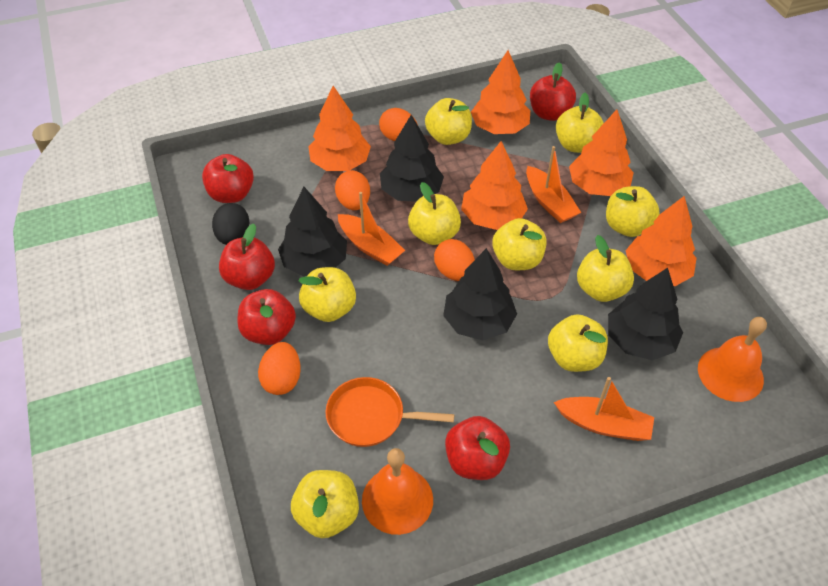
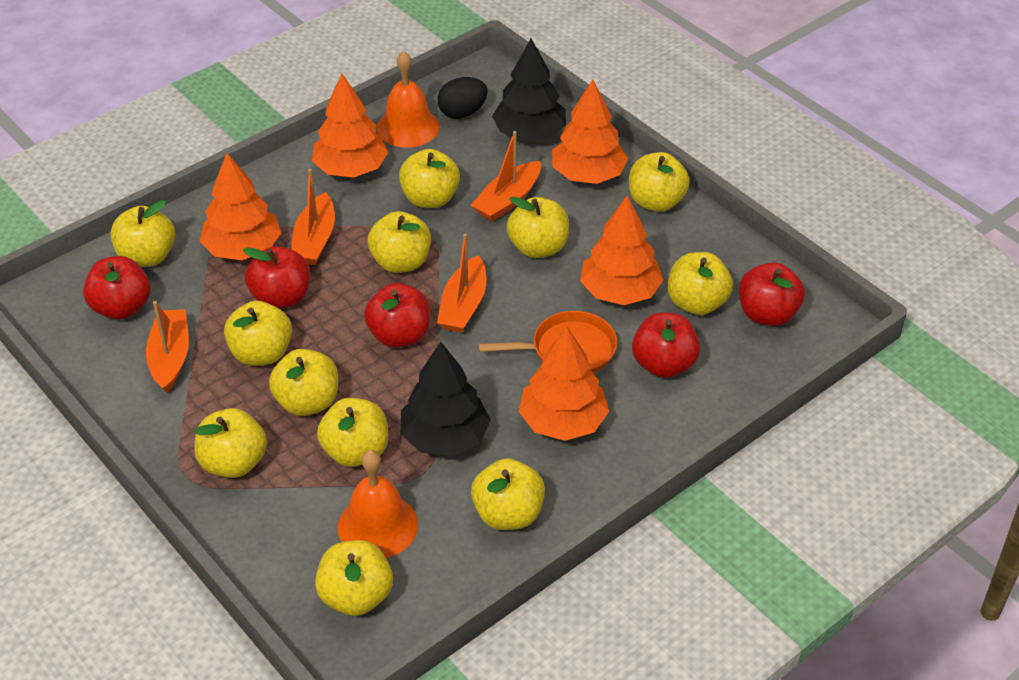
black tree: [278,187,347,276] [380,115,444,202] [443,248,517,340] [608,268,683,360] = 4 -> [401,342,491,456] [492,39,566,141] = 2
orange boat: [338,192,405,266] [526,146,581,223] [554,377,654,441] = 3 -> [146,301,189,393] [291,169,335,265] [437,234,486,333] [471,131,541,222] = 4
orange egg: [258,342,301,395] [335,170,370,210] [379,108,418,141] [434,239,475,281] = 4 -> none = 0
yellow apple: [291,470,359,538] [298,267,356,322] [408,182,461,245] [425,98,472,145] [492,218,546,270] [548,314,608,372] [556,93,604,153] [577,235,634,302] [606,186,660,237] = 9 -> [110,200,175,267] [195,408,267,478] [224,301,292,366] [269,349,338,416] [315,540,393,616] [317,398,388,467] [368,211,431,273] [399,149,460,208] [471,458,545,530] [507,197,569,258] [629,152,690,212] [668,252,733,315] = 12

